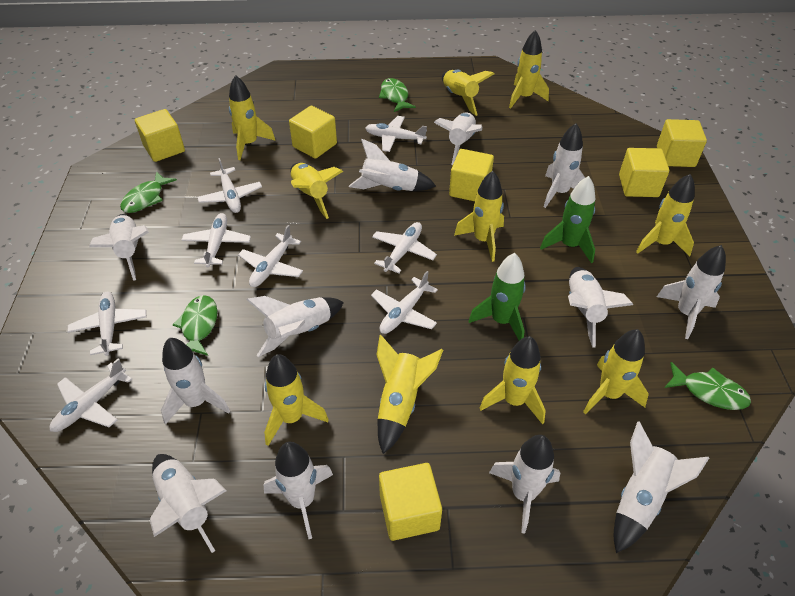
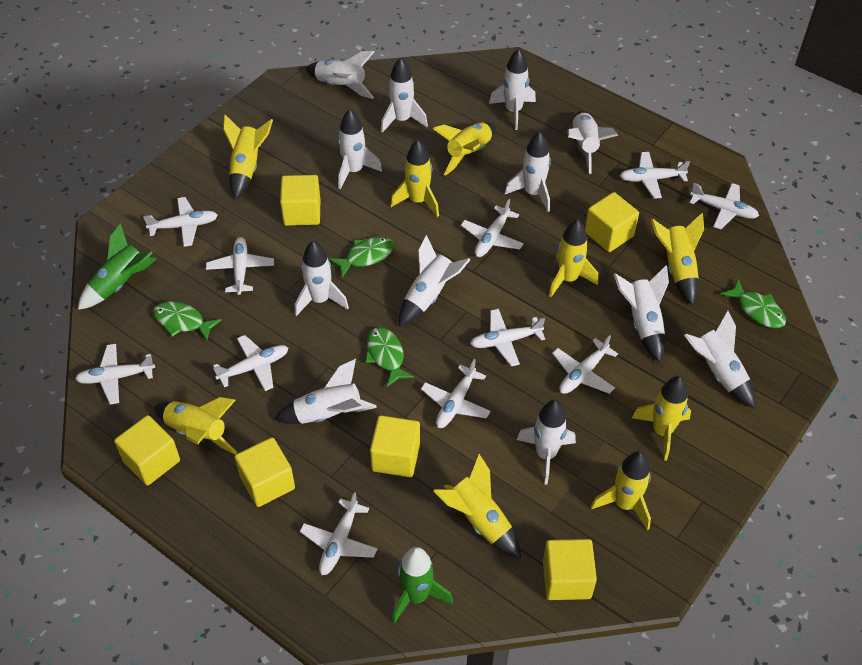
white plane: [50,358,132,432] [67,292,146,356] [182,213,251,268] [197,158,262,213] [238,225,303,287] [365,116,427,152] [371,271,438,334] [372,222,437,273] = 8 -> [75,344,155,404] [143,197,218,247] [206,237,274,295] [213,335,288,391] [300,492,377,575] [421,359,491,428] [461,199,524,257] [470,309,545,366] [552,335,618,394] [620,152,690,199] [690,183,759,229] = 11
yellow rocket: [229,75,276,160] [264,354,329,446] [290,163,343,219] [377,335,443,454] [442,70,494,116] [454,171,504,262] [480,336,546,424] [509,30,549,109] [583,329,649,414] [636,174,695,257] = 10 -> [154,397,237,455] [223,115,273,199] [390,140,439,217] [433,122,496,176] [434,454,521,559] [549,219,598,298] [591,451,651,530] [632,376,691,461] [651,213,704,306] = 9

